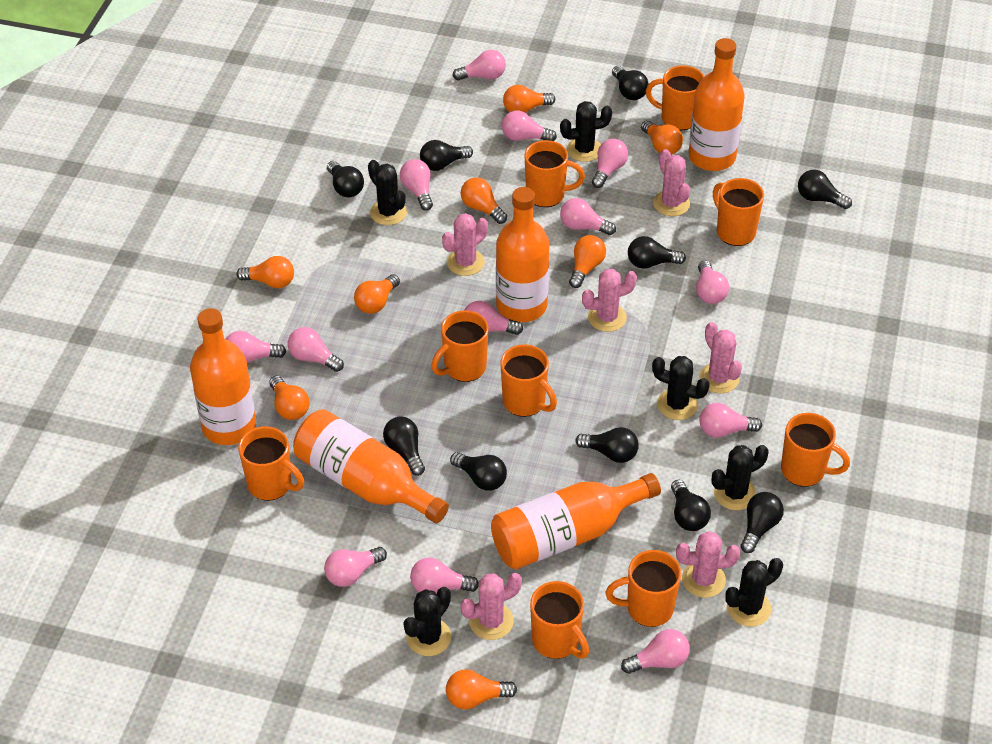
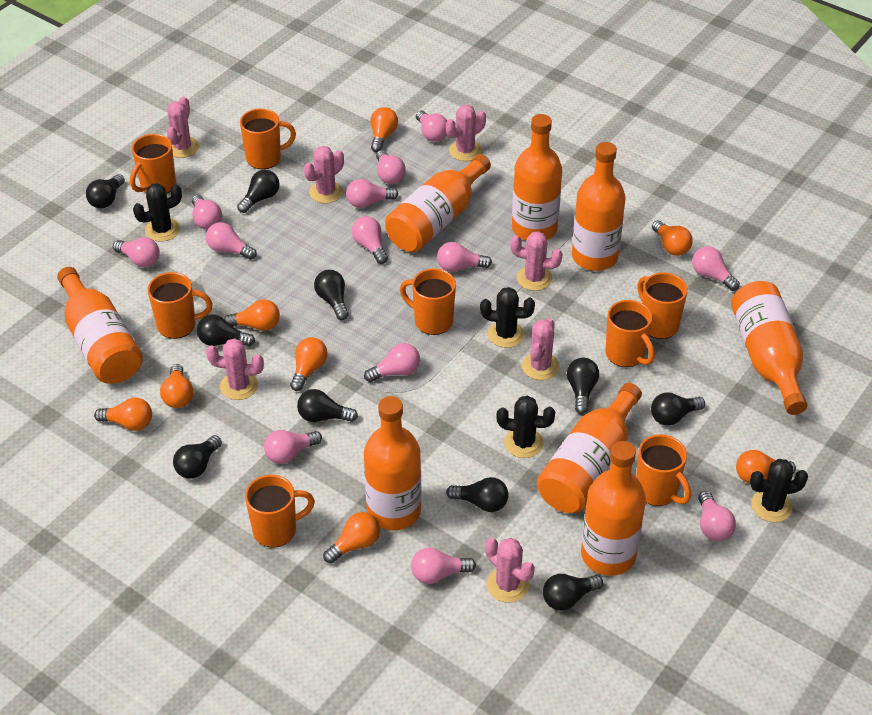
black cactus: [368,160,407,225] [404,587,451,656] [560,101,612,162] [652,356,710,420] [711,445,769,510] [725,558,783,627] = 6 -> [133,183,182,242] [480,287,535,348] [496,395,555,458] [750,459,808,522] = 4
orange bottle: [190,308,256,445] [293,409,449,523] [491,473,661,569] [496,187,549,322] [689,38,745,171] = 5 -> [57,267,143,384] [364,396,421,531] [385,154,491,252] [512,114,562,240] [537,383,642,513] [572,142,626,271] [581,441,646,576] [731,281,807,415] = 8
orange mug: [238,426,304,501] [431,310,489,382] [500,344,557,417] [524,140,585,207] [530,581,589,659] [605,550,681,627] [646,65,704,130] [713,178,764,246] [781,413,850,487] = 9 -> [130,134,176,194] [147,272,212,339] [240,108,296,169] [245,475,315,548] [400,268,456,335] [605,300,655,367] [636,434,691,506] [637,272,688,339] = 8
pink cactus: [442,213,488,276] [460,573,522,640] [582,269,637,332] [653,149,690,216] [676,531,740,598] [699,322,742,393] = 6 -> [167,97,199,158] [206,338,264,400] [304,146,344,203] [446,105,486,161] [485,538,535,603] [510,231,563,291] [522,318,559,380] = 7

